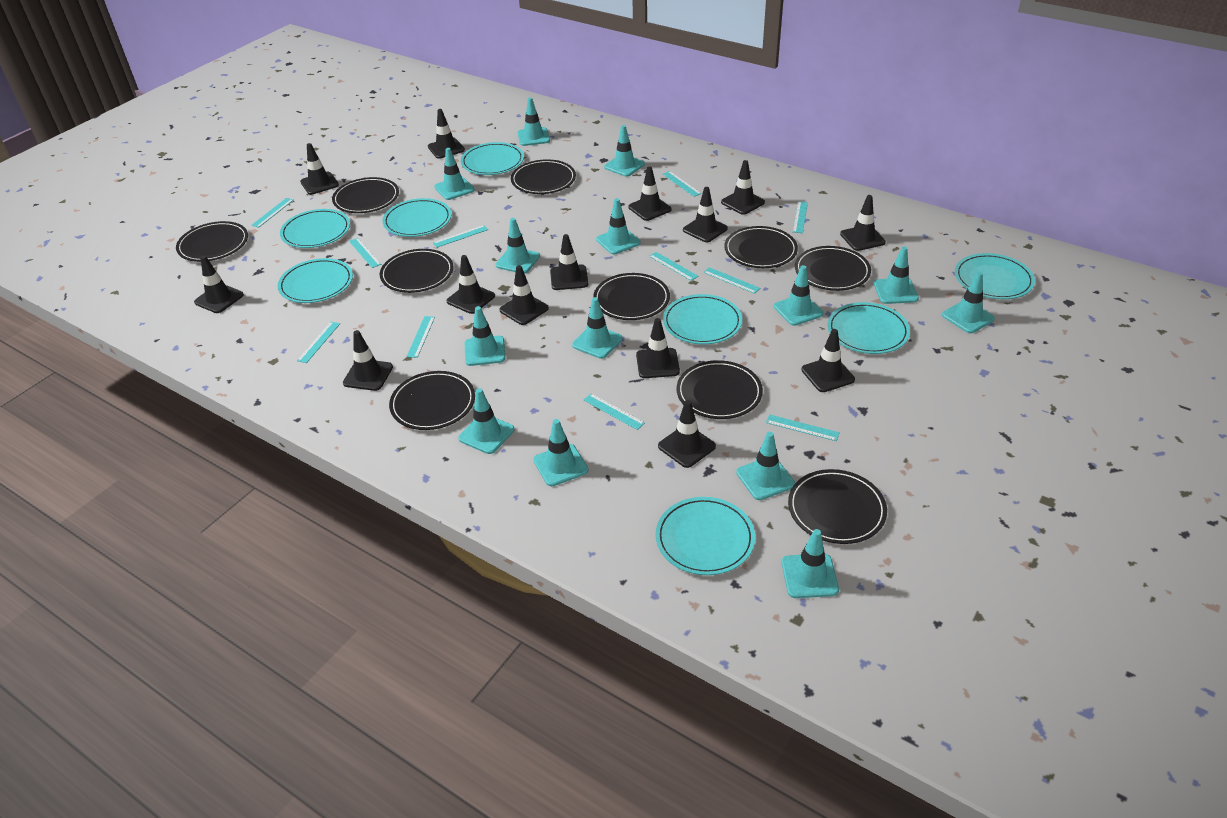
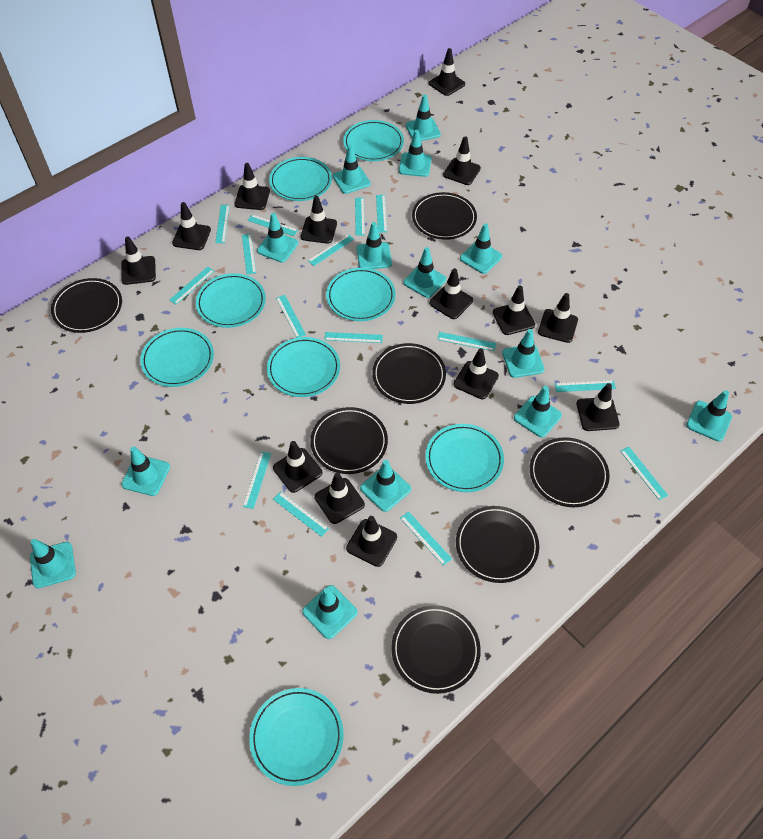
black plate: [176,221,248,262] [332,177,399,213] [380,249,453,293] [389,371,475,430] [511,159,576,194] [593,273,670,320] [677,360,763,419] [724,226,798,268] [788,469,887,544] [795,246,871,291] = 10 -> [51,278,122,333] [310,407,388,474] [372,343,446,404] [391,605,481,694] [412,192,477,240] [456,506,539,583] [530,437,610,507] = 7
turquoise ruler: [251,198,293,228] [297,322,340,363] [349,238,381,268] [407,316,435,358] [433,225,488,248] [584,393,645,430] [649,252,699,281] [663,171,702,197] [703,267,760,294] [766,414,840,441] [793,201,808,233] = 11 -> [169,267,214,305] [215,205,230,243] [242,234,256,274] [243,452,271,509] [247,215,298,236] [273,491,329,537] [276,295,306,338] [308,234,354,266] [324,332,383,343] [355,198,365,236] [376,195,387,233] [400,511,452,566] [437,332,496,351] [555,380,616,392] [620,447,668,500] = 15

